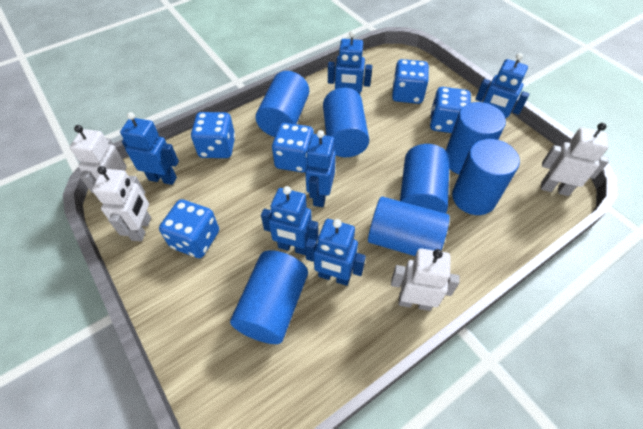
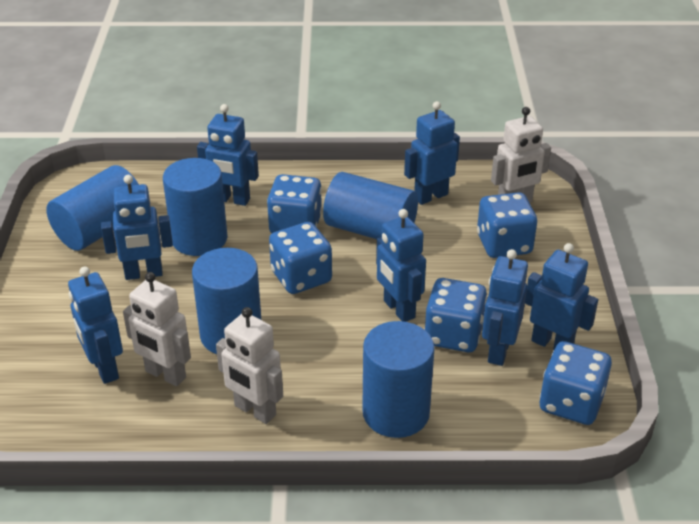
blue cylinder: [230,250,308,344] [256,71,309,137] [323,88,369,157] [368,197,450,256] [400,144,450,214] [446,102,506,174] [452,139,520,215] = 7 -> [46,165,139,251] [163,158,228,256] [192,248,261,354] [323,172,418,239] [362,321,435,438] = 5
blue robot: [120,112,179,185] [261,186,319,255] [305,130,336,207] [305,219,366,286] [328,31,372,94] [475,53,529,120] = 6 -> [68,266,123,384] [101,175,173,280] [197,104,259,206] [376,209,426,322] [404,101,460,205] [482,249,528,366] [525,243,598,350] = 7
white robot: [70,125,127,193] [92,166,151,241] [391,248,459,311] [541,123,609,196] = 4 -> [123,272,191,386] [216,307,283,424] [491,107,551,203] = 3

